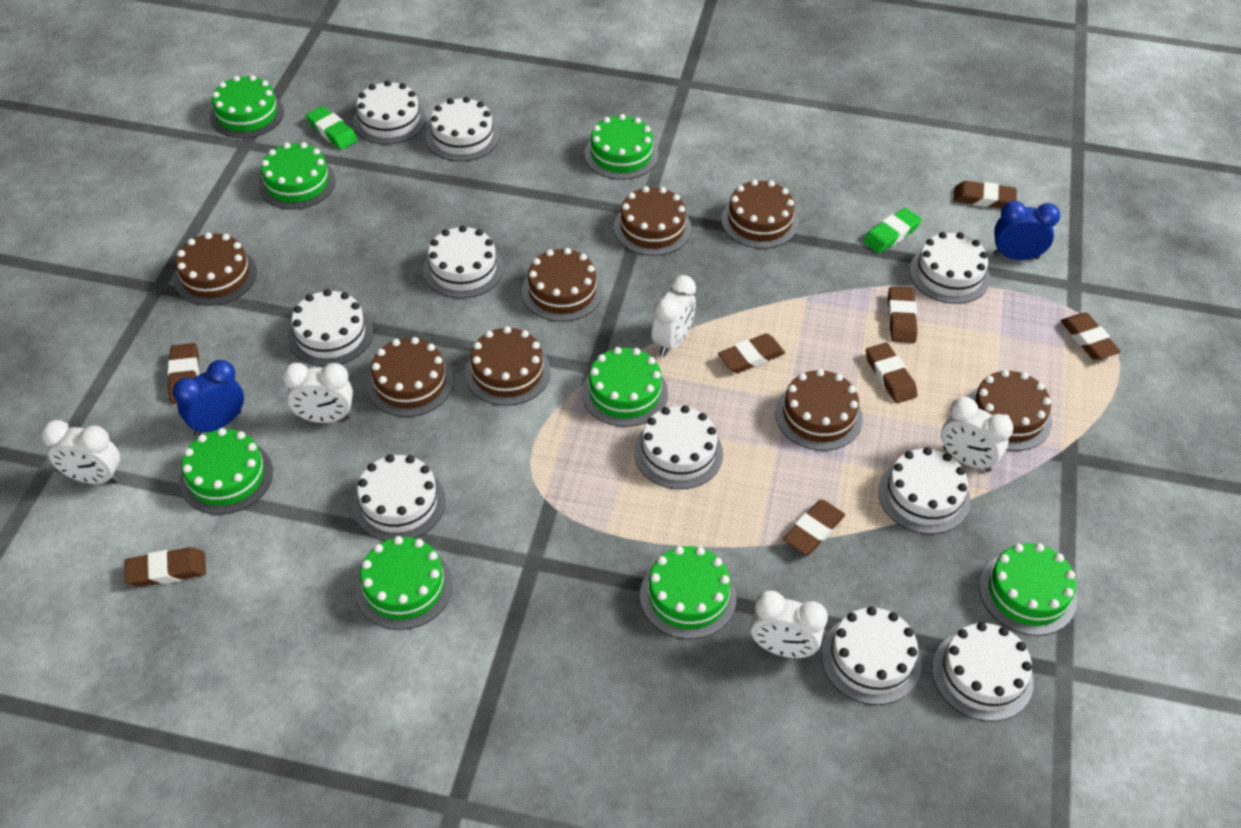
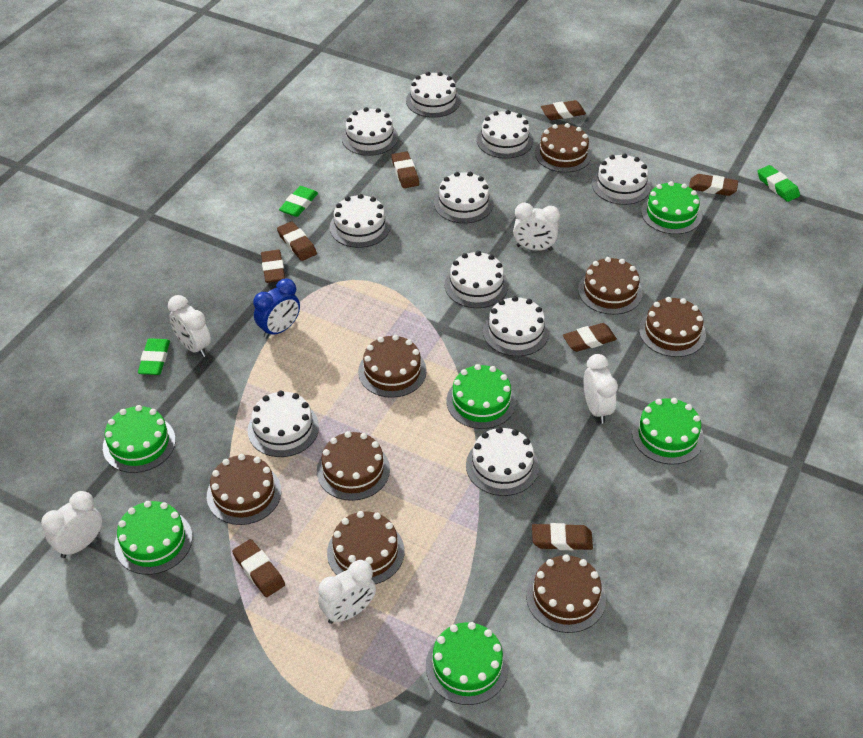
blue clock: [173,360,244,437] [993,201,1060,260] = 2 -> [253,279,300,339] = 1
green cake: [180,428,273,515] [210,75,284,138] [259,142,336,209] [355,536,453,630] [582,347,668,427] [584,114,658,180] [640,546,737,639] [979,543,1077,636] = 8 -> [103,405,176,473] [115,501,192,575] [426,622,509,705] [446,364,516,429] [632,398,704,465] [641,181,702,234] = 6
green eraser: [306,106,358,150] [863,208,922,253] = 2 -> [138,338,170,375] [279,186,318,217] [758,165,800,202] = 3

